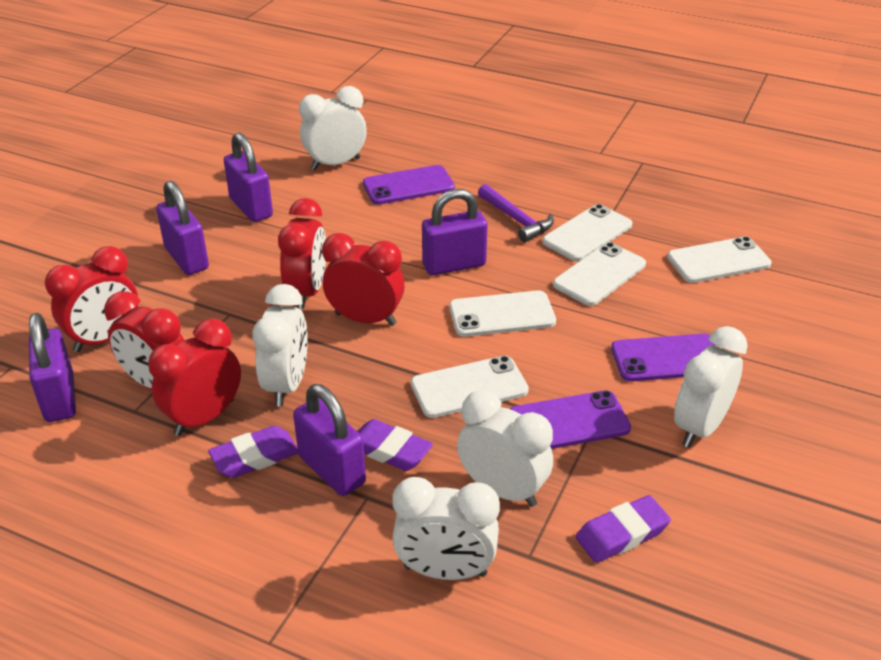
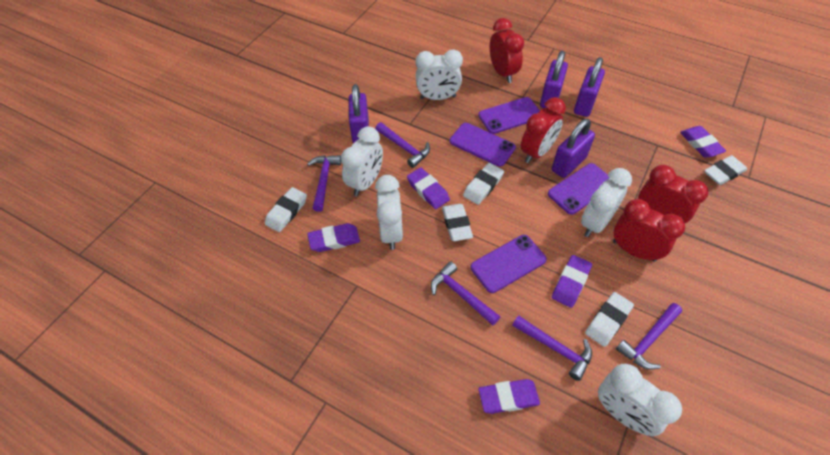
purple eraser: [208,426,298,478] [358,419,433,471] [576,495,671,563] = 3 -> [307,223,360,252] [407,167,450,209] [479,379,540,414] [552,255,592,308] [680,126,726,158] = 5
purple hammer: [478,184,554,242] = 1 -> [307,155,341,212] [375,122,430,168] [431,261,500,325] [512,315,592,381] [616,303,682,370] = 5
purple padlock: [29,313,76,422] [156,181,209,275] [224,133,273,222] [293,384,366,496] [422,189,488,275] = 5 -> [349,84,369,143] [540,51,568,108] [552,119,595,178] [574,57,605,117] = 4
purple phone: [363,165,455,205] [510,390,631,449] [611,333,717,382] = 3 -> [450,123,516,167] [470,235,547,293] [478,97,540,134] [548,163,609,215] = 4
red clock: [45,246,138,352] [104,291,185,390] [148,319,241,436] [278,198,326,309] [322,233,405,326] = 5 -> [490,18,524,83] [521,97,566,163] [613,199,685,262] [638,165,708,223] = 4
white eraser: none = 0 -> [265,187,307,232] [442,204,473,241] [463,163,504,205] [585,292,634,347] [704,155,747,185] = 5
white phone: [411,356,529,418] [449,290,556,337] [542,204,632,261] [553,242,646,306] [667,236,772,283] = 5 -> none = 0

